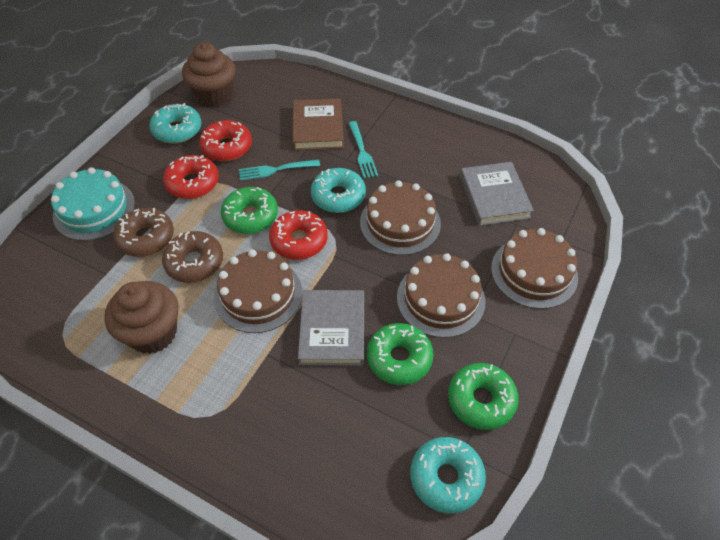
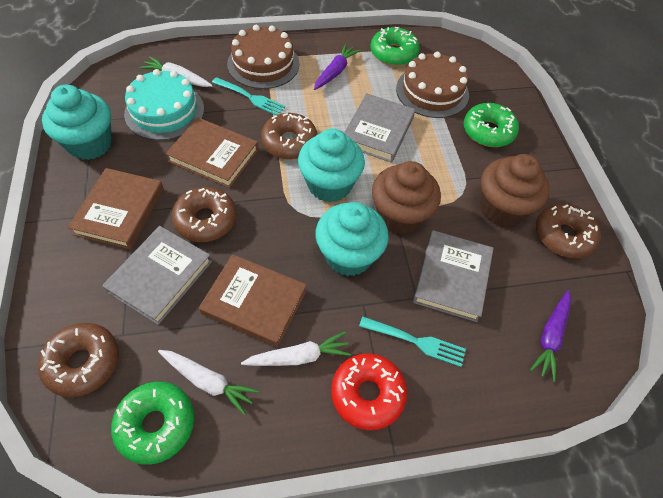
brown book: [293,98,344,150] = 1 -> [68,168,164,250] [166,117,259,188] [199,254,307,347] = 3
brown cake: [214,249,302,333] [360,180,441,255] [397,253,485,338] [491,228,578,309] = 4 -> [227,25,299,89] [396,52,469,118] = 2
brown donut: [113,208,174,257] [162,231,223,283] = 2 -> [38,323,119,397] [172,187,237,242] [261,113,318,159] [536,203,601,258] = 4
grey book: [298,290,364,366] [460,162,534,226] = 2 -> [102,226,212,325] [344,93,415,163] [413,230,494,322] = 3
purple carrot: none = 0 -> [314,44,360,90] [530,290,571,382] = 2
red donut: [163,155,219,199] [199,120,252,161] [269,210,328,260] = 3 -> [331,353,407,430] = 1
turquoise cupcake: none = 0 -> [42,85,112,160] [298,128,365,202] [315,202,389,276] = 3
turquoise donut: [149,103,202,144] [311,168,366,213] [410,437,486,514] = 3 -> none = 0
white carrot: none = 0 -> [140,57,213,87] [158,350,259,415] [241,332,351,366] = 3

